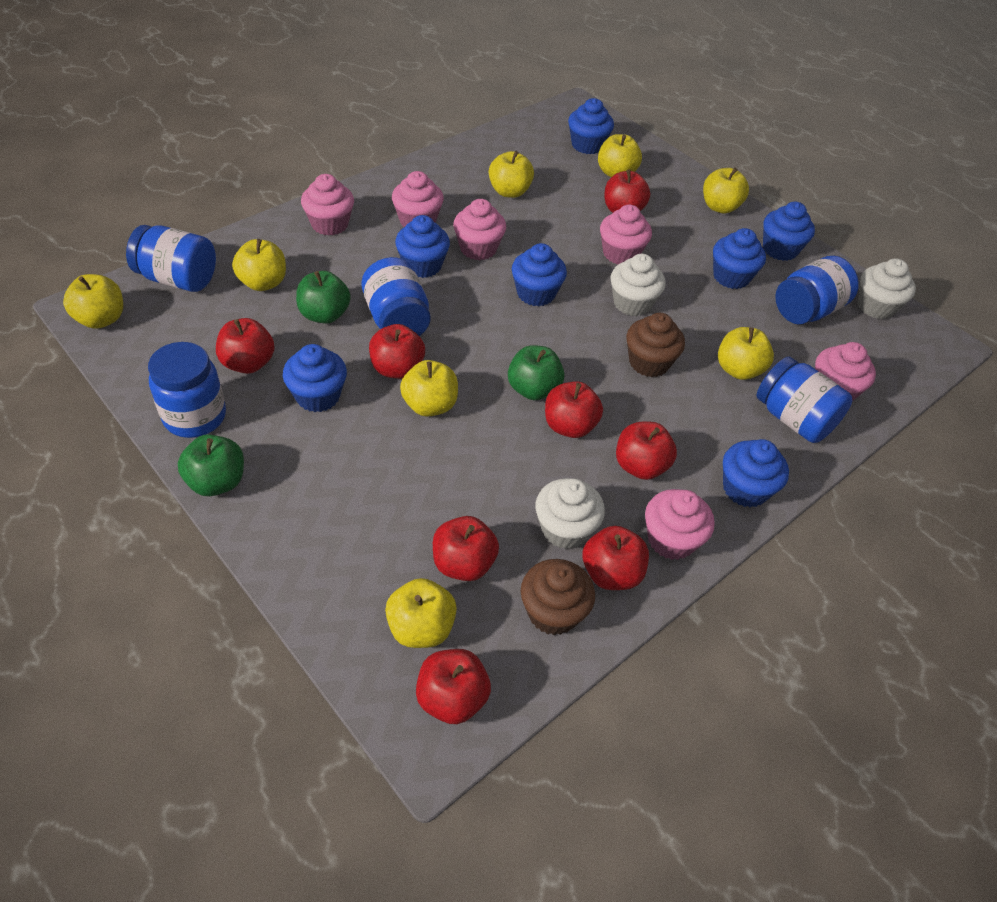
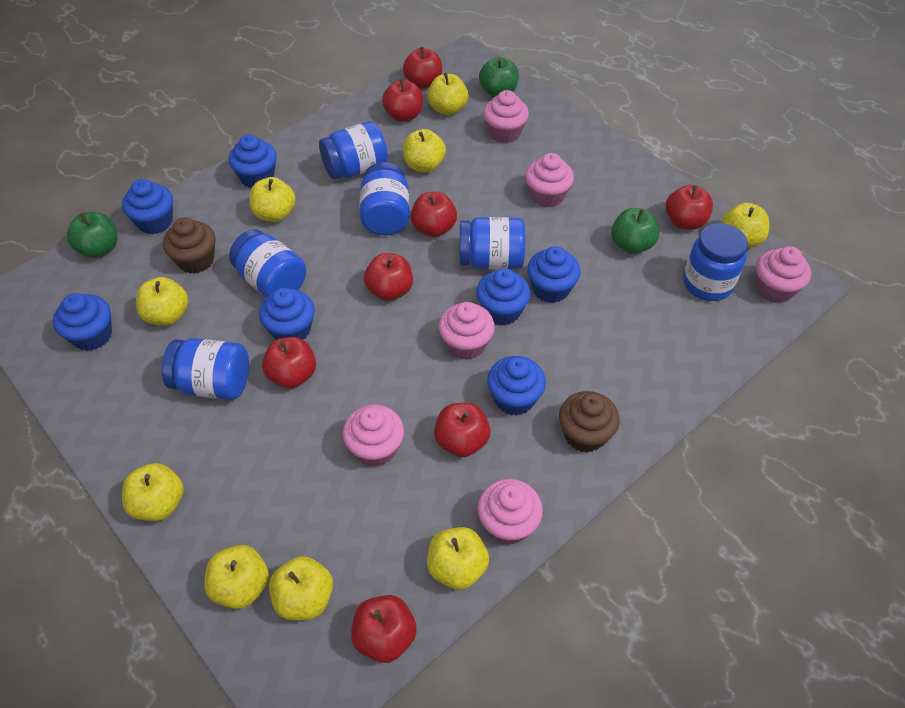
blue jar: [126,225,216,292] [148,342,226,438] [361,257,431,336] [756,357,852,443] [775,256,859,324] = 5 -> [162,338,249,400] [229,229,306,297] [319,121,388,179] [360,162,410,235] [460,217,525,269] [683,223,748,301] = 6
white cupcake: [535,478,605,549] [611,254,666,316] [858,258,916,319] = 3 -> none = 0
yellow apple: [63,274,123,329] [232,239,286,291] [385,578,457,648] [400,360,458,417] [489,151,534,198] [598,134,642,177] [703,168,749,214] [718,327,774,380] = 8 -> [122,463,184,521] [136,277,188,326] [204,545,269,609] [249,177,296,222] [269,556,333,621] [403,129,446,172] [427,527,489,590] [428,73,468,115] [721,202,769,248] = 9

